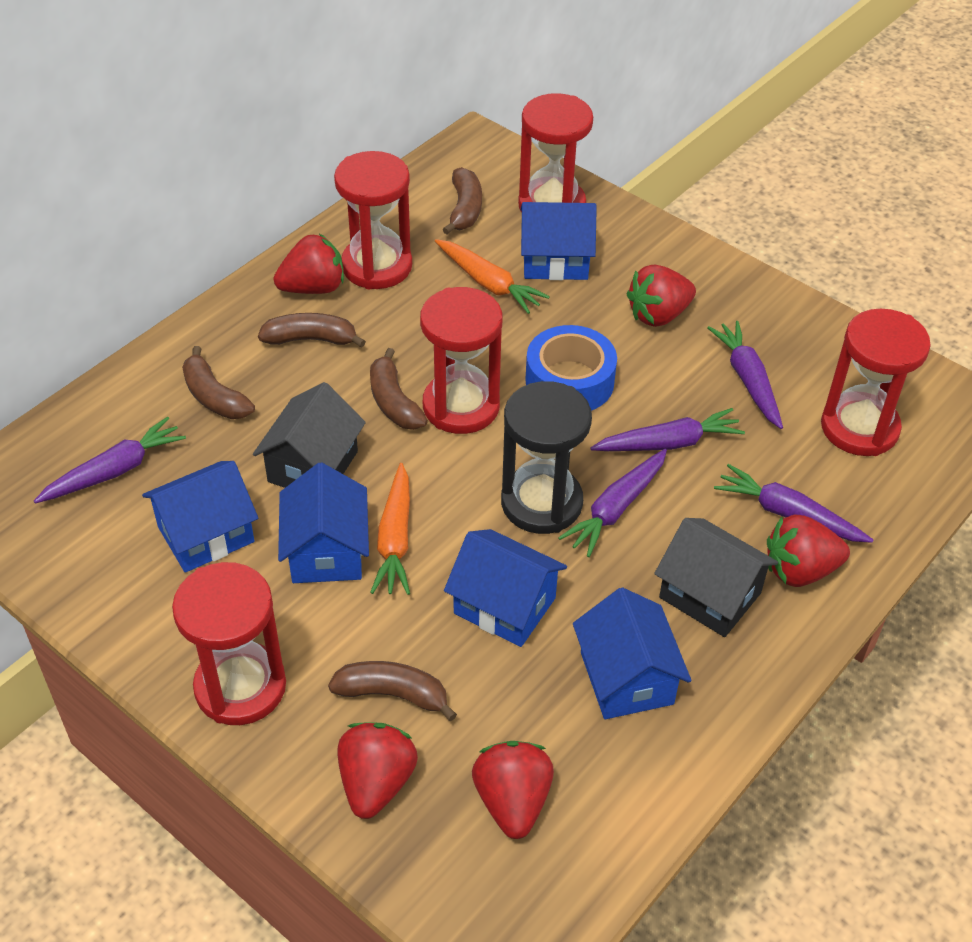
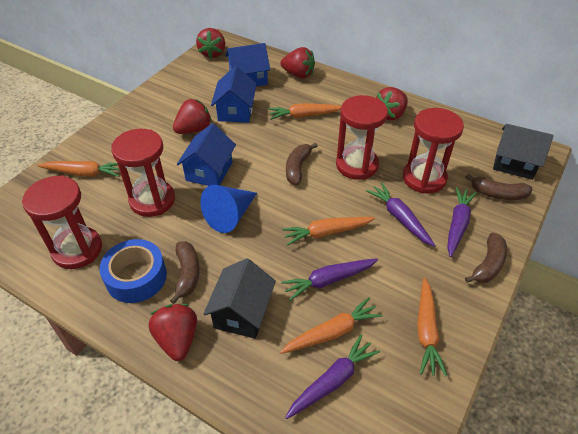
black hourglass: [501,381,592,534] = 1 -> none = 0
blue cone: none = 0 -> [200,185,257,233] = 1
blue house: [142,461,258,573] [278,462,369,583] [444,529,567,647] [520,202,597,280] [573,588,691,719] = 5 -> [177,123,236,186] [211,66,257,123] [225,43,270,87] = 3
brown banana: [182,346,255,419] [258,313,366,348] [328,661,457,721] [370,348,428,430] [443,167,482,234] = 5 -> [170,241,200,304] [286,142,317,185] [465,233,507,283] [466,174,532,200] = 4
orange carrot: [370,463,410,595] [435,239,550,314] = 2 -> [37,161,119,177] [268,103,341,120] [280,297,383,354] [282,217,375,245] [417,278,447,377] = 5
purple carrot: [34,417,186,504] [558,449,667,557] [590,408,745,451] [707,321,783,429] [714,464,874,543] = 5 -> [281,258,378,301] [285,334,380,419] [366,183,435,246] [447,187,477,257] = 4
red hourglass: [172,562,286,725] [334,151,412,289] [420,287,502,434] [518,93,593,213] [821,309,931,456] = 5 -> [22,175,102,269] [111,129,175,217] [336,95,388,180] [403,108,464,194] = 4

